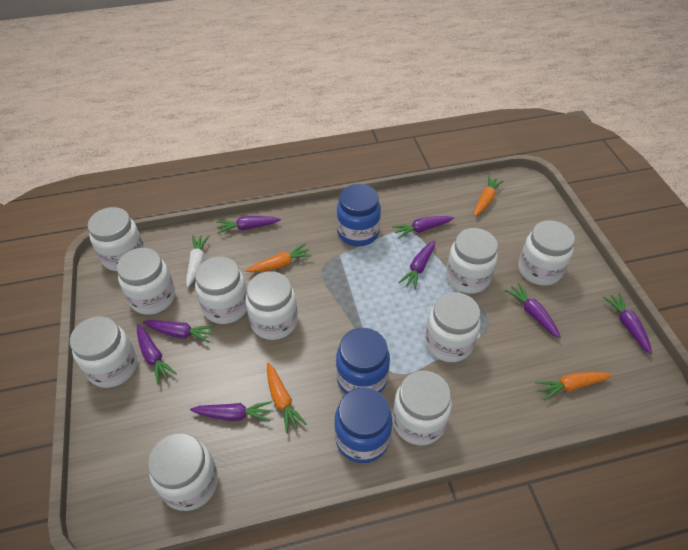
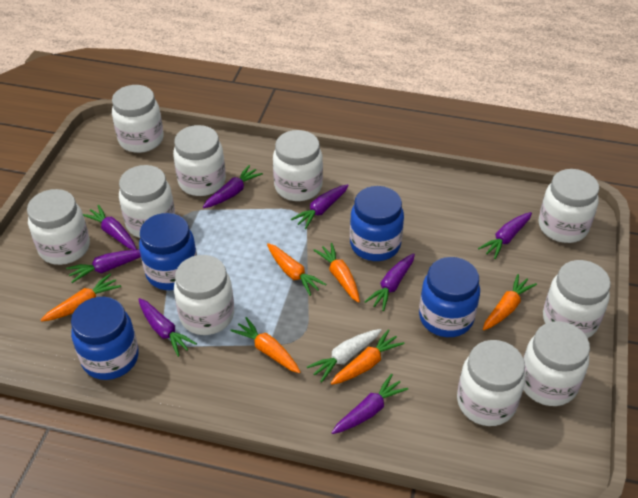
blue jar: [334,387,392,463] [336,328,390,394] [337,184,381,246] = 3 -> [71,297,139,380] [139,213,197,290] [350,186,404,261] [419,257,480,337] = 4
orange carrot: [246,244,312,272] [267,363,306,433] [474,176,504,216] [535,372,612,401] = 4 -> [41,274,121,322] [230,317,300,373] [267,243,326,296] [314,243,360,303] [331,329,404,385] [483,274,537,330] = 6

